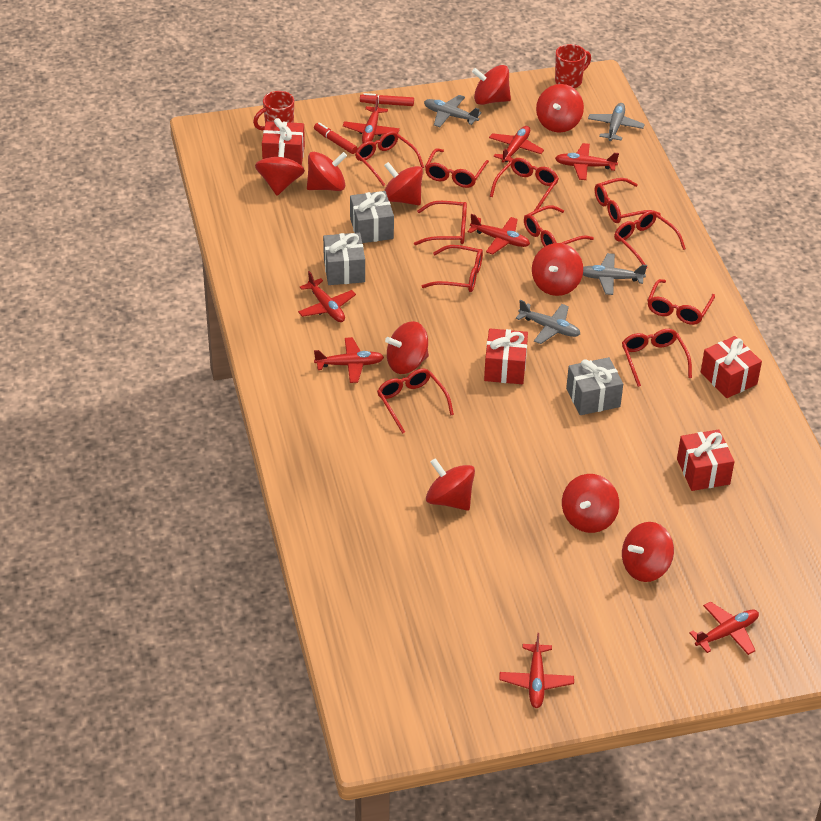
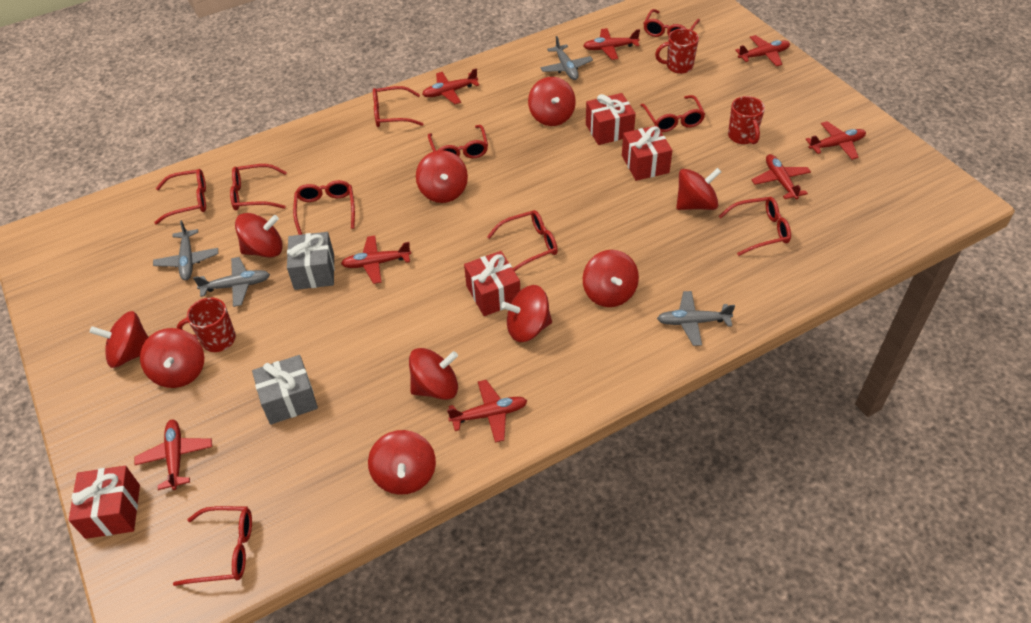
grey gift: [323,233,365,285] [350,191,394,243] [566,357,623,415] = 3 -> [252,355,318,425] [287,232,335,290] = 2
red glasses: [355,131,424,186] [377,369,454,434] [414,201,467,246] [422,245,483,292] [425,148,489,188] [490,158,559,211] [524,205,594,247] [595,178,661,223] [614,211,686,269] [622,329,692,387] [647,279,715,325] = 11 -> [154,169,206,224] [173,506,252,586] [230,164,287,210] [293,180,355,235] [373,86,423,127] [428,125,488,158] [487,210,558,271] [640,95,705,132] [643,9,700,37] [719,197,791,256] = 10
red marker: [314,123,358,154] [360,93,414,106] = 2 -> none = 0
red mug: [253,91,294,131] [555,44,591,88] = 2 -> [177,297,236,352] [655,28,699,74] [728,96,765,144] = 3

